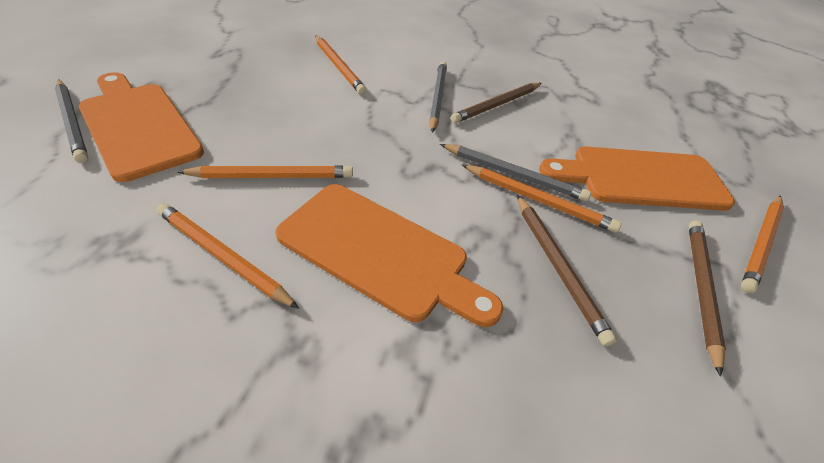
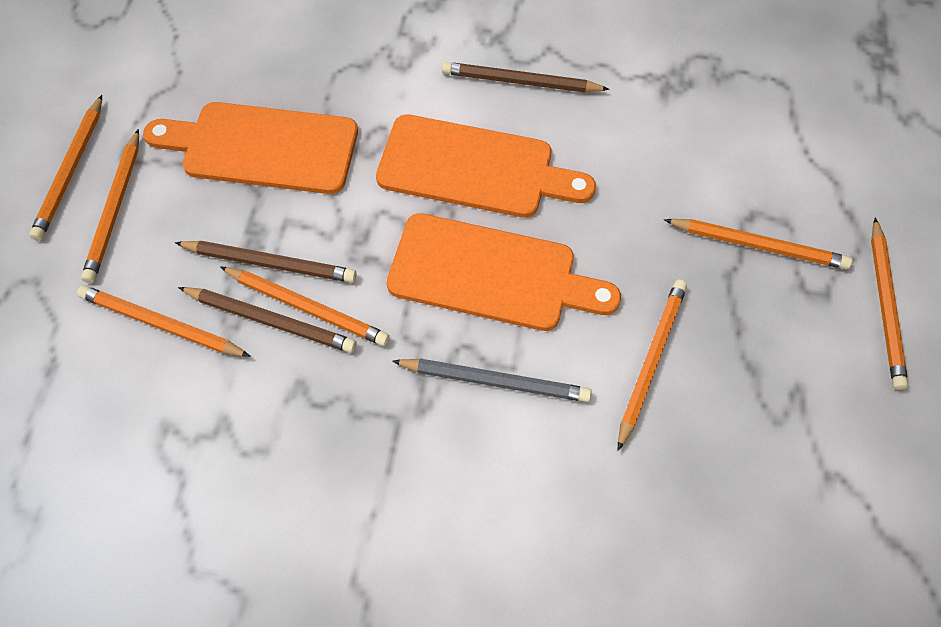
grey pencil: [55,80,88,163] [429,62,447,133] [440,144,591,201] = 3 -> [392,358,592,402] = 1
orange pencil: [157,203,299,309] [178,166,353,178] [315,35,366,95] [461,164,621,233] [741,196,784,293] = 5 -> [29,95,102,241] [77,285,251,357] [81,129,139,283] [220,267,390,346] [618,279,687,451] [664,219,852,269] [871,218,908,390] = 7

